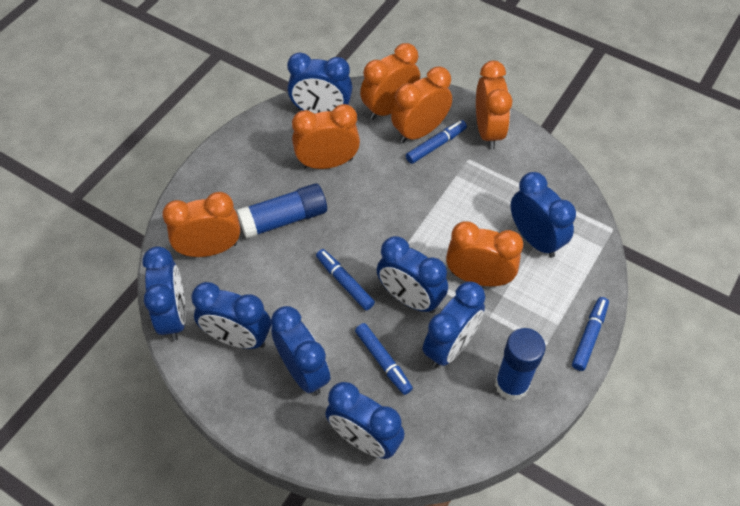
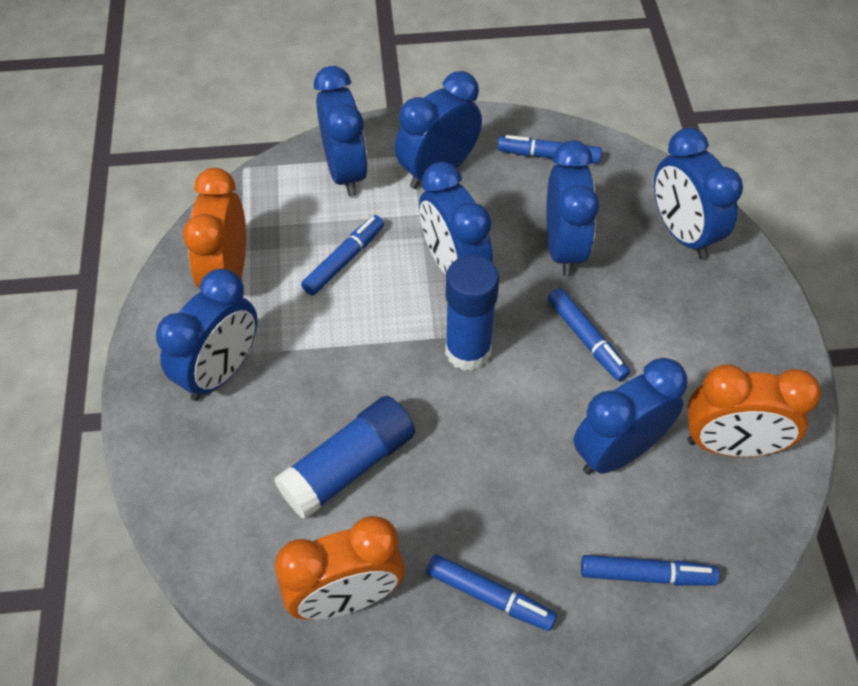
blue clock: [142,246,186,341] [191,282,271,349] [271,306,331,395] [287,52,352,114] [325,382,405,459] [377,236,448,313] [423,281,485,368] [511,172,576,258] = 8 -> [156,269,257,401] [314,66,368,196] [395,71,482,189] [419,162,493,275] [546,140,599,276] [573,358,687,475] [654,128,743,259] = 7
blue marker: [316,249,375,310] [355,323,413,395] [406,120,467,164] [572,297,609,371] = 4 -> [301,215,384,296] [426,554,557,631] [498,135,602,164] [548,288,630,381] [581,555,719,586] = 5
orange clock: [162,192,240,257] [292,104,360,169] [360,43,420,120] [391,67,452,143] [446,221,523,287] [476,61,512,149] = 6 -> [183,168,246,289] [275,516,405,620] [687,364,821,457] = 3

